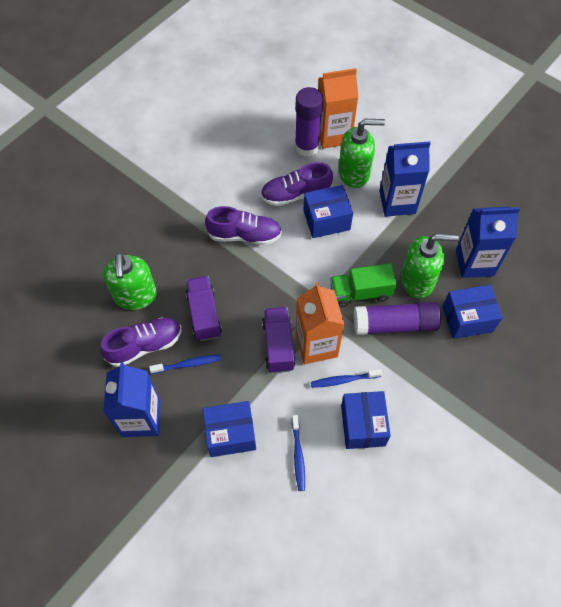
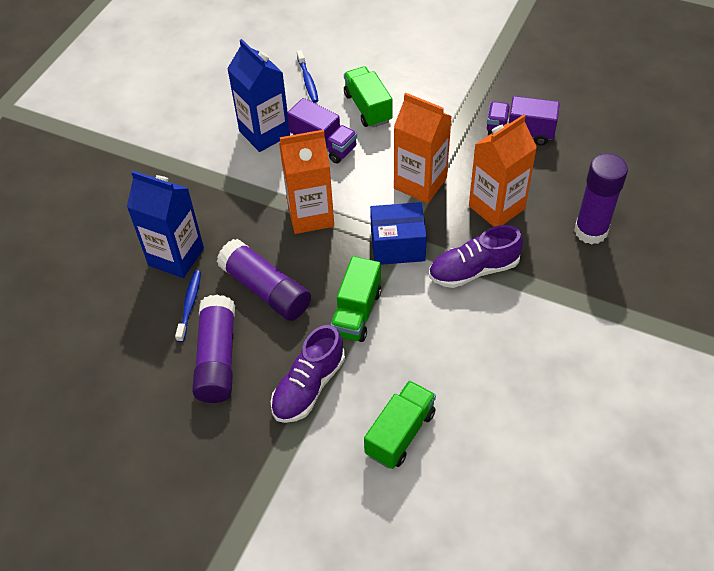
blue box: [203,401,256,457] [303,185,353,238] [341,391,391,449] [442,285,503,339] = 4 -> [370,202,427,265] = 1
blue carton: [103,362,161,437] [379,141,430,217] [456,207,520,278] = 3 -> [127,171,204,278] [227,39,290,152] = 2
blue toothbrush: [149,354,221,374] [292,415,305,491] [311,369,382,388] = 3 -> [175,270,201,342] [297,50,319,103] = 2
green soap dispenser: [103,252,157,310] [338,119,385,188] [401,233,459,298] = 3 -> none = 0
green truck: [330,263,397,307] = 1 -> [330,256,381,342] [344,66,392,128] [364,380,436,469] = 3
orange carton: [296,282,345,364] [318,68,358,149] = 2 -> [279,130,334,234] [394,93,452,204] [469,114,537,227] = 3
purple glue stick: [295,87,323,157] [354,302,441,335] = 2 -> [192,295,235,403] [217,239,311,321] [574,153,628,244] = 3
purple shoe: [100,317,182,367] [205,206,282,245] [260,162,333,206] = 3 -> [271,325,345,423] [429,225,523,288] = 2

